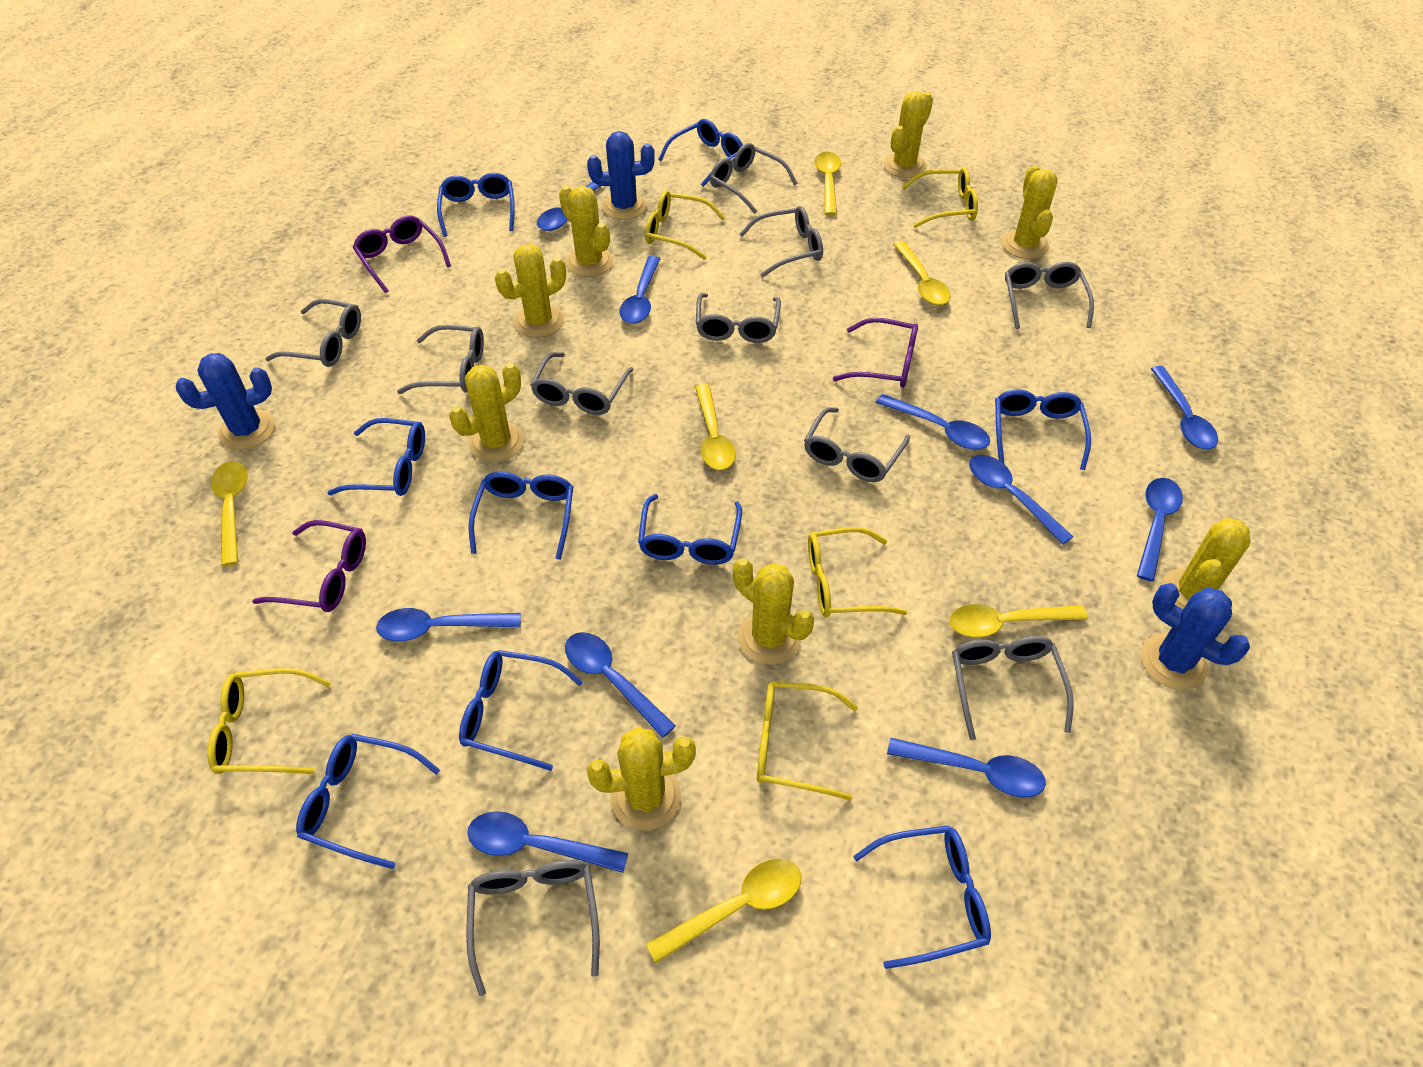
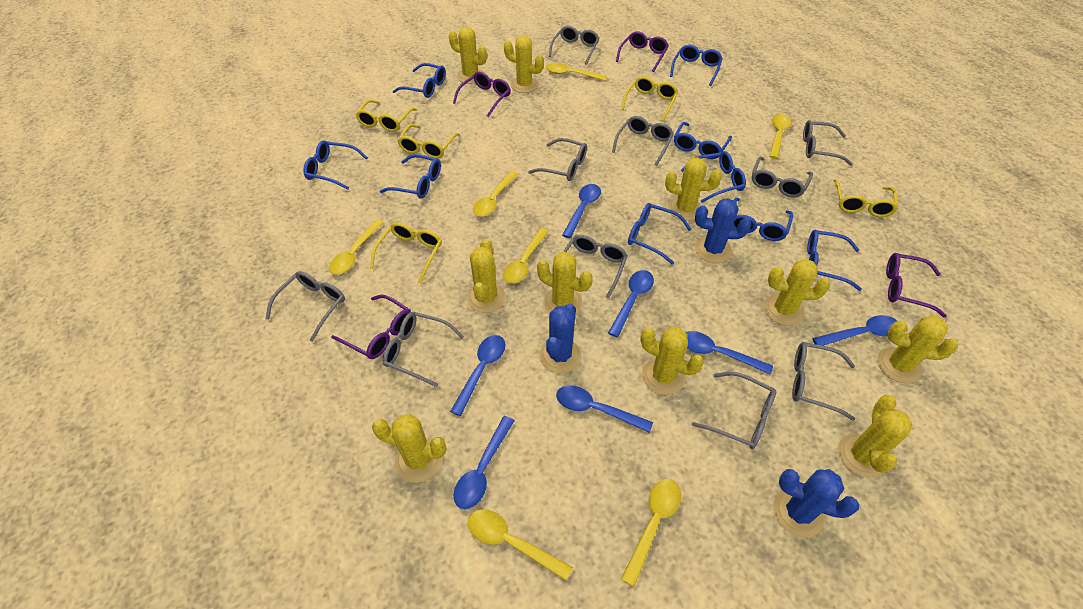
blue spoon: [376,608,521,641] [467,811,628,873] [537,181,601,231] [565,632,676,738] [619,256,660,324] [876,394,990,449] [887,738,1046,798] [969,455,1073,545] [1137,478,1183,582] [1151,366,1218,449] = 10 -> [450,335,505,416] [454,416,515,509] [556,385,653,433] [562,184,601,238] [608,270,654,337] [685,331,773,375] [812,315,897,346] = 7
purple glasses: [252,520,366,612] [353,215,451,293] [833,318,918,388] = 3 -> [331,294,411,359] [453,72,511,117] [616,31,669,72] [886,253,947,318] = 4
yellow cactus: [449,363,524,462] [495,244,566,338] [559,186,613,277] [587,727,696,831] [733,558,814,665] [883,91,933,178] [1002,165,1057,259] [1162,518,1251,609] = 8 -> [372,414,446,483] [449,27,487,84] [467,239,506,313] [504,36,544,93] [537,252,593,314] [640,327,704,395] [665,157,722,221] [764,259,830,326] [838,395,912,478] [877,316,958,383] = 10
yellow spoon: [211,461,248,566] [646,859,802,963] [695,384,736,470] [814,152,841,215] [893,241,950,305] [949,604,1088,638] = 6 -> [329,220,383,275] [468,509,573,581] [473,171,518,217] [503,228,549,284] [546,63,607,81] [621,479,681,587] [769,114,791,159] = 7

